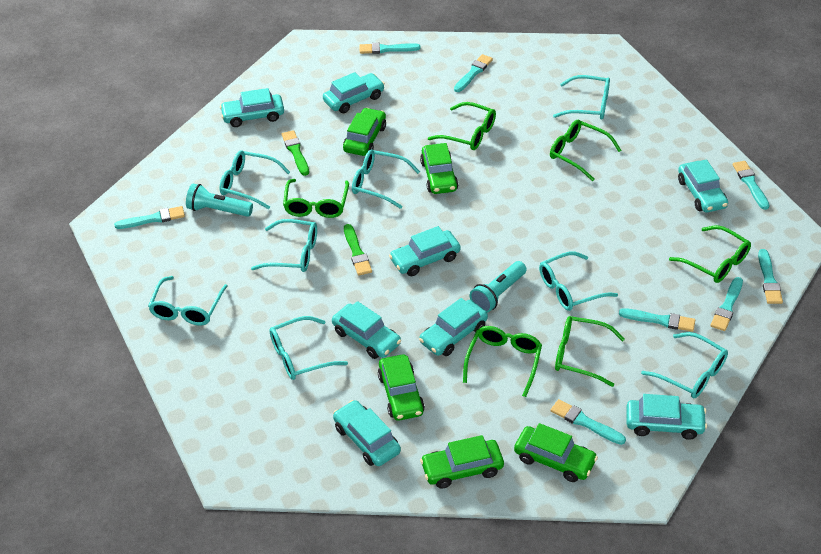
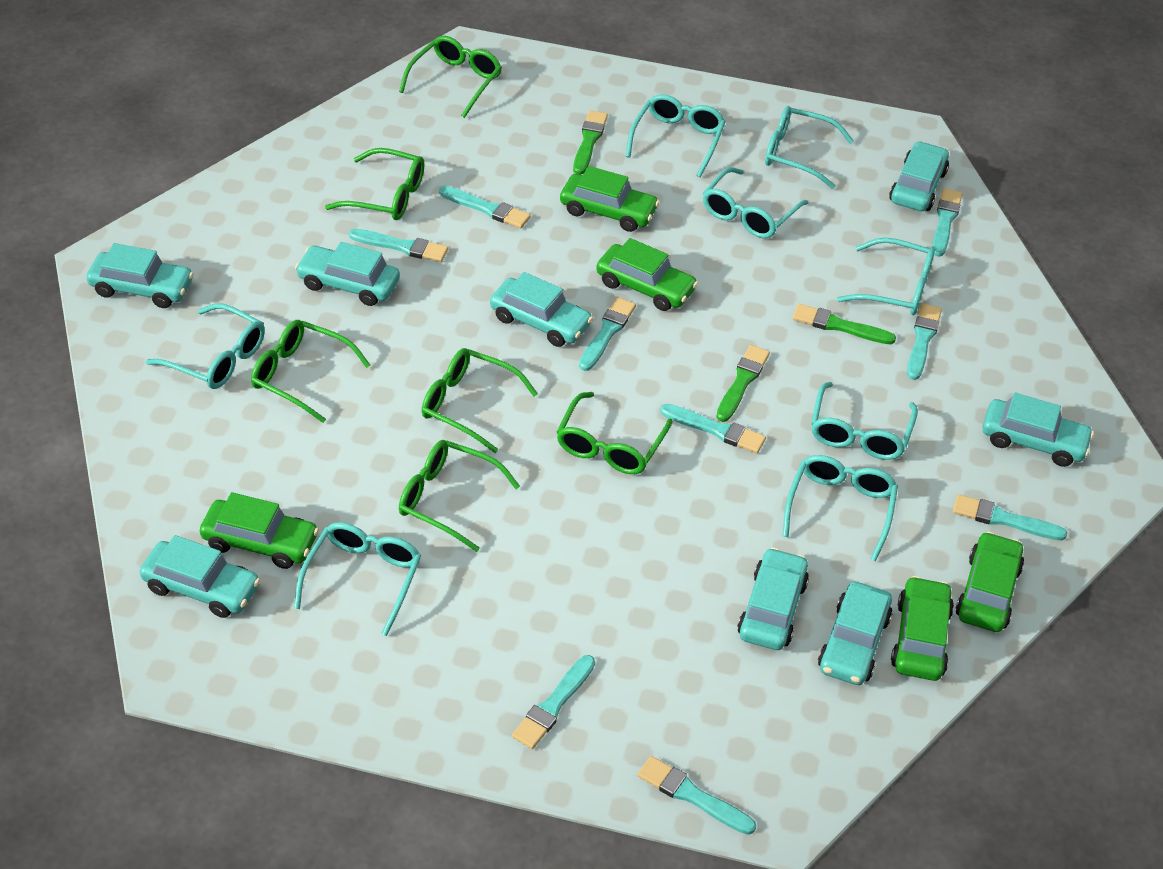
green brush: [281,130,309,176] [344,224,372,276] = 2 -> [573,110,608,175] [716,345,770,422] [793,304,896,344] = 3
turquoise brush: [114,206,185,229] [359,43,421,54] [454,54,493,92] [550,399,626,445] [619,308,695,332] [710,277,743,331] [733,161,770,210] [758,249,783,304] = 8 -> [349,229,448,262] [439,186,531,228] [512,655,595,749] [579,297,636,371] [638,756,756,835] [660,404,766,453] [907,303,942,380] [932,188,962,257] [953,494,1067,541] = 9
turquoise flashlight: [186,183,253,217] [470,261,527,313] = 2 -> none = 0

